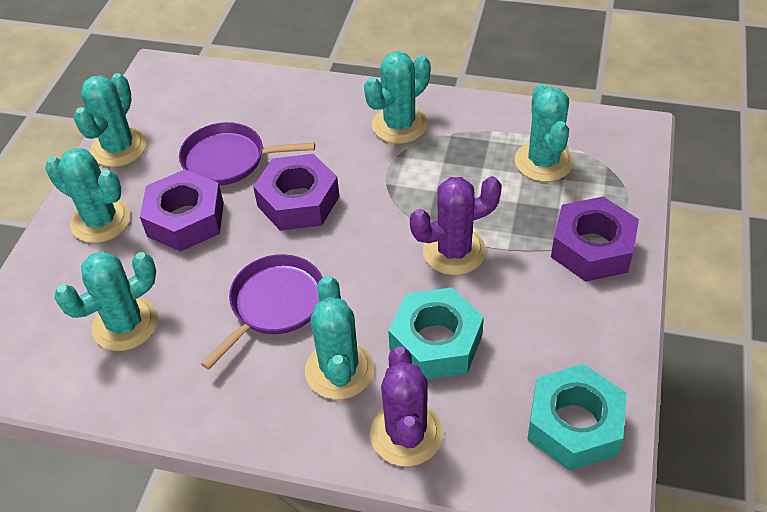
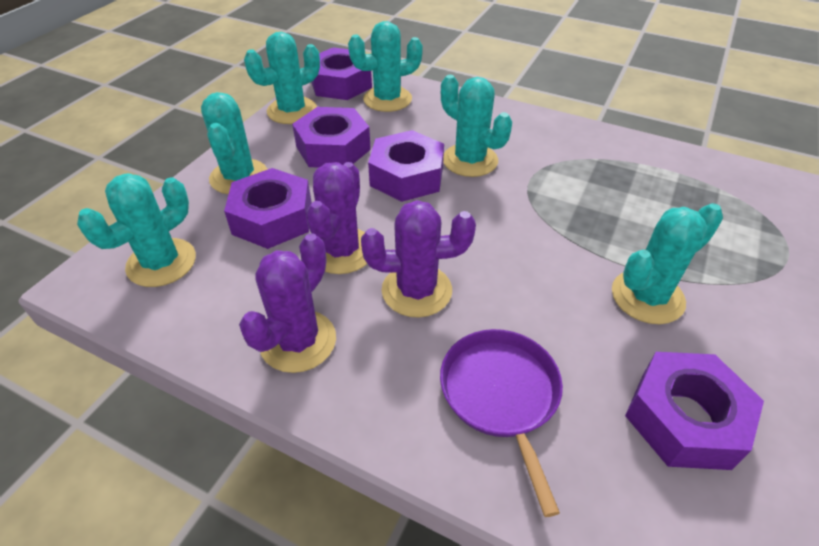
purple cactus: [370,346,443,466] [410,176,502,275] = 2 -> [239,233,336,373] [306,162,367,274] [361,200,476,318] = 3
purple nut: [140,169,224,251] [253,154,339,231] [551,196,639,282] = 3 -> [224,168,312,249] [292,107,371,168] [311,47,372,100] [368,130,444,202] [625,352,764,470] = 5
purple pan: [179,122,315,186] [201,254,323,370] = 2 -> [440,329,563,517] = 1
turquoise nut: [388,287,484,379] [527,364,627,471] = 2 -> none = 0

